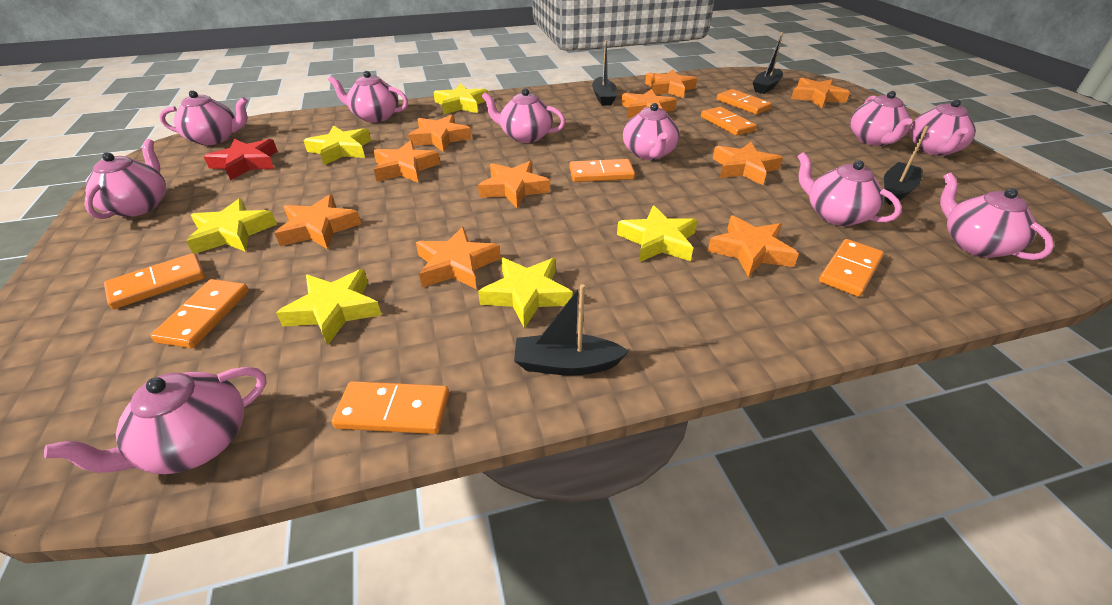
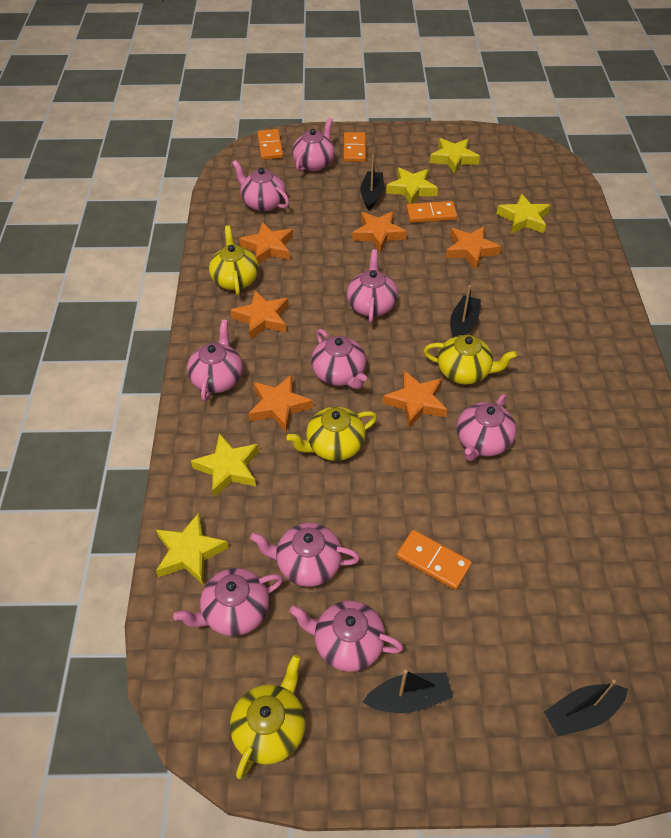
orange domino: [104,253,205,309] [150,279,249,348] [332,381,449,434] [569,159,635,182] [701,107,757,136] [717,89,772,114] [819,239,884,297] = 7 -> [257,129,283,160] [343,132,366,162] [396,530,472,590] [406,201,457,223] = 4
orange star: [275,194,361,249] [374,141,440,183] [408,114,471,152] [416,227,501,290] [478,161,550,208] [621,89,677,118] [645,70,697,98] [708,215,799,277] [713,142,783,185] [791,78,850,108] = 10 -> [231,290,289,340] [239,222,293,264] [248,375,313,433] [352,211,407,253] [383,371,447,428] [445,226,501,269] = 6
pink teapot: [44,367,266,474] [84,139,166,219] [159,90,248,145] [328,71,408,122] [481,88,566,143] [623,103,679,160] [797,152,902,226] [850,91,912,146] [910,99,976,156] [940,173,1054,260] = 10 -> [173,568,283,636] [187,319,243,401] [232,160,289,211] [250,523,360,587] [289,600,403,672] [292,118,335,172] [311,329,367,389] [347,249,398,323] [457,394,516,461] = 9
red star: [203,139,277,180] = 1 -> none = 0
yellow star: [186,198,277,254] [276,269,381,345] [303,125,371,165] [433,84,488,115] [478,258,573,328] [617,205,698,262] = 6 -> [156,513,229,584] [191,433,259,497] [386,167,438,204] [430,138,480,174] [496,194,550,234] = 5
yellow teapot: none = 0 -> [209,226,259,295] [230,655,306,779] [286,406,377,461] [424,335,517,384] = 4

